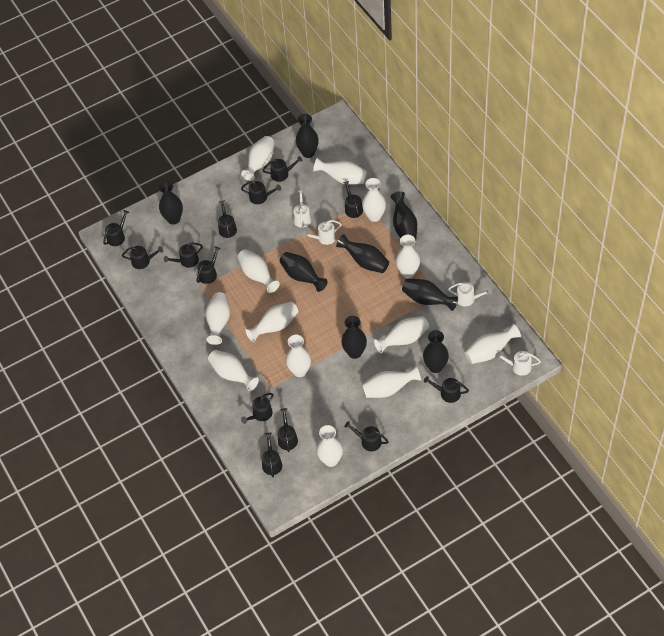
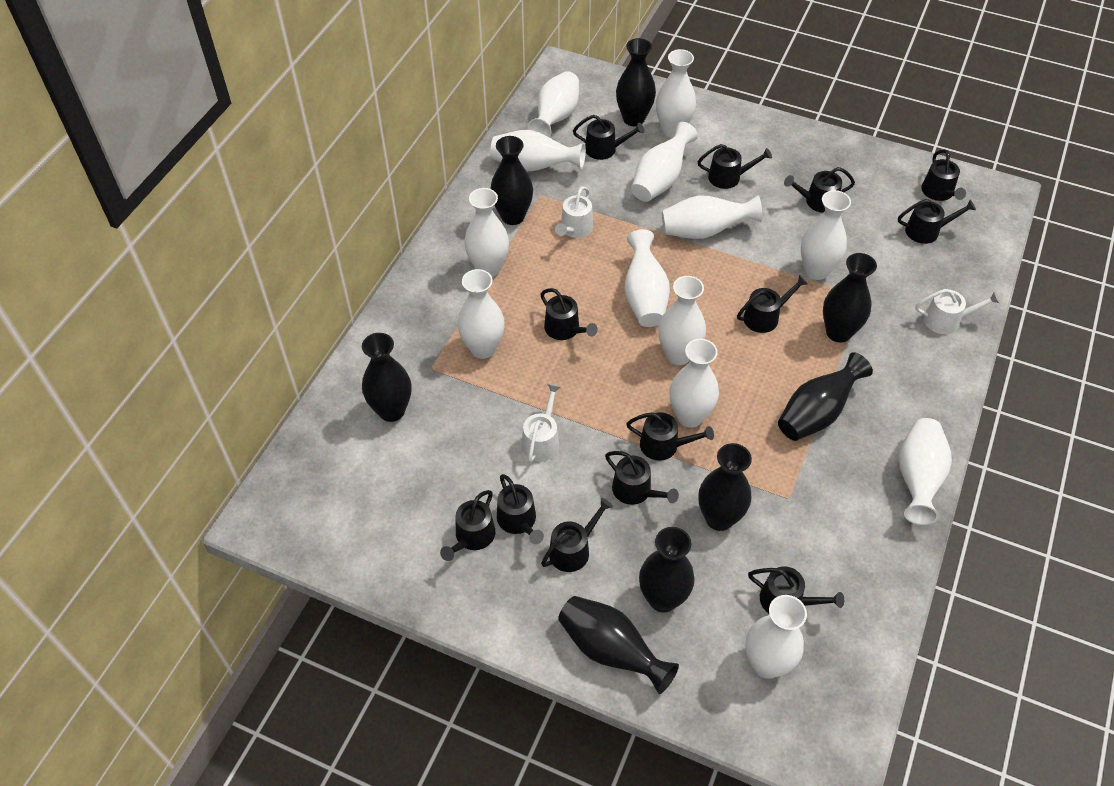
white watering can: [293,190,312,228] [302,220,342,245] [448,282,492,306] [495,351,541,376] = 4 -> [522,384,561,463] [555,186,593,238] [915,289,1000,334] = 3

